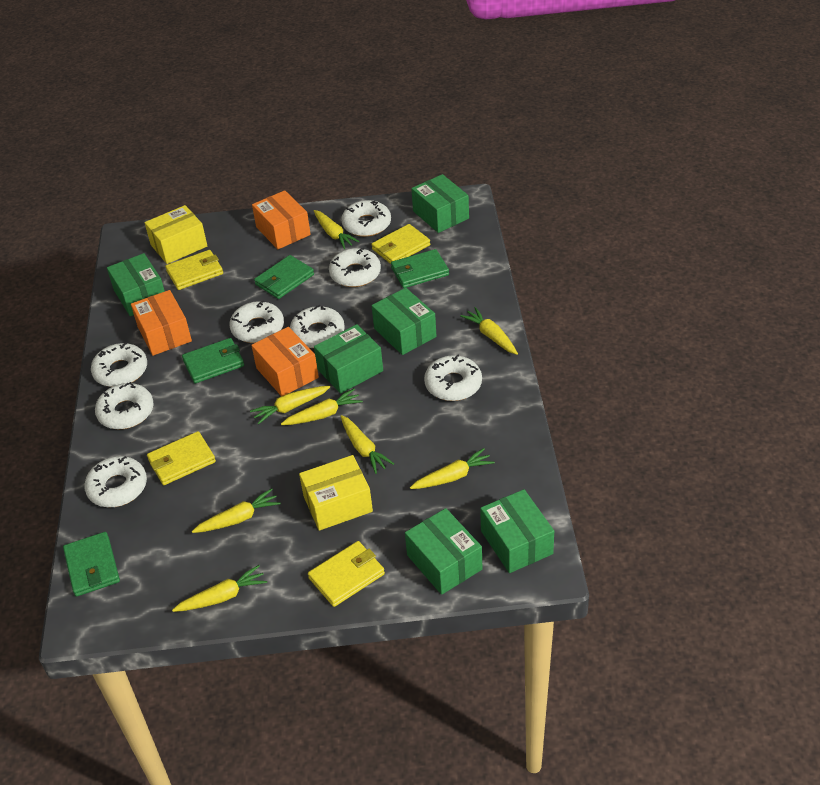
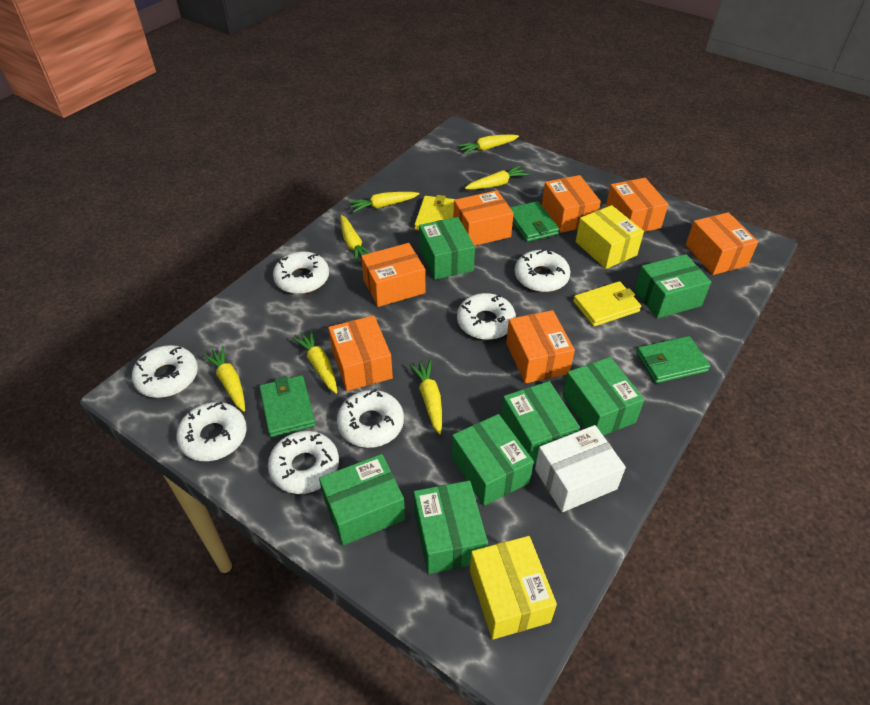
green box: [107,253,165,316] [314,324,383,394] [372,288,437,355] [405,508,483,595] [411,174,469,233] [480,489,554,573] = 6 -> [319,454,405,545] [414,480,488,574] [419,217,475,280] [452,414,534,506] [501,381,580,464] [562,357,644,435] [634,254,711,318] = 7
green wallet: [63,532,120,597] [182,338,244,383] [254,255,314,299] [391,249,449,288] = 4 -> [259,375,316,437] [510,201,559,242] [636,336,710,383] = 3
orange box: [131,290,192,356] [251,327,319,396] [252,190,311,249] = 3 -> [328,315,393,391] [361,243,426,307] [453,190,514,246] [506,310,575,384] [542,175,601,233] [605,178,668,232] [686,212,758,275] = 7
white box: none = 0 -> [535,425,626,512] = 1
white donut: [84,456,147,507] [91,342,147,387] [95,382,154,429] [230,300,284,343] [290,305,345,348] [329,248,381,287] [341,200,391,237] [424,355,482,401] = 8 -> [132,345,198,398] [176,401,247,461] [268,431,339,494] [273,251,329,294] [337,389,404,448] [457,293,516,340] [515,249,571,292] = 7
yellow carrot: [172,565,267,612] [192,488,281,533] [250,386,330,425] [281,388,363,425] [314,210,359,249] [341,415,394,474] [410,448,495,489] [460,307,518,355] = 8 -> [202,346,245,412] [292,329,337,394] [340,215,369,263] [349,192,420,213] [409,360,442,434] [457,134,519,154] [465,166,529,190] = 7
yellow wallet: [147,431,216,485] [165,250,223,290] [308,541,385,607] [371,224,430,264] = 4 -> [415,195,455,230] [573,281,641,327] = 2

